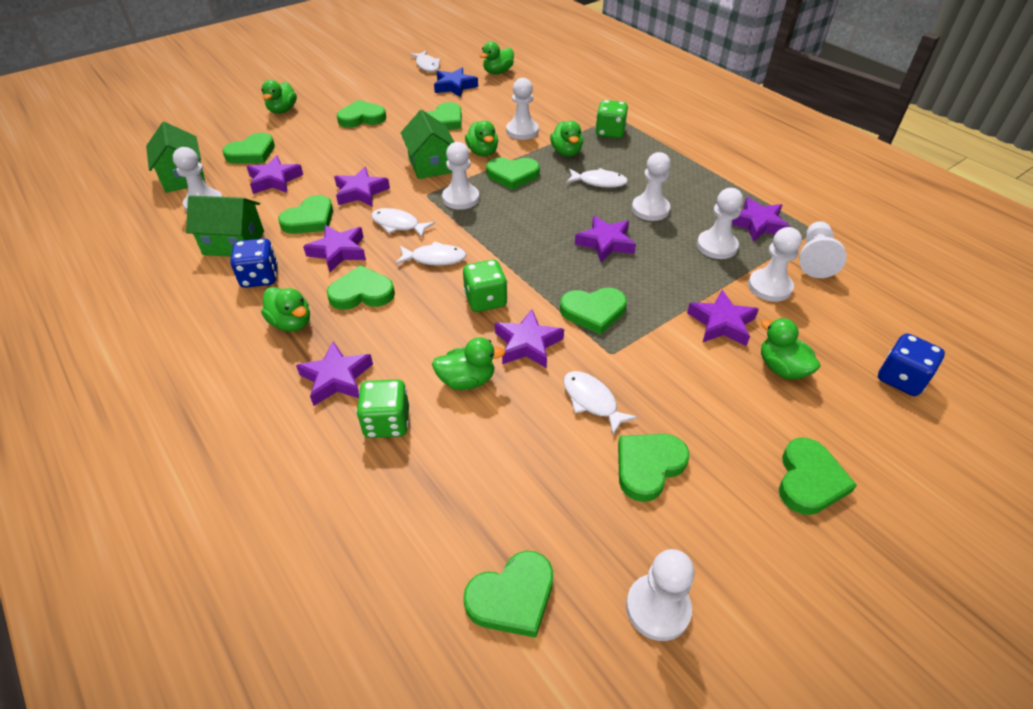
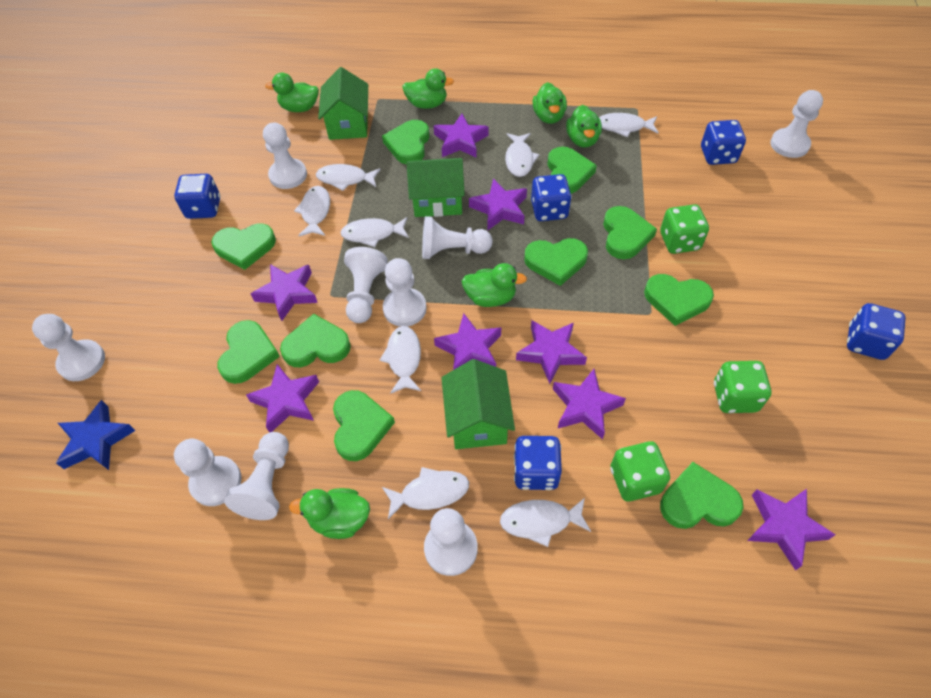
blue dice: [230,238,278,288] [878,333,945,396] = 2 -> [174,174,220,219] [514,436,562,490] [531,174,572,221] [701,120,746,165] [847,303,906,360] = 5
green duck: [261,287,310,332] [262,80,297,114] [432,337,505,390] [465,121,498,156] [479,41,514,74] [550,121,583,156] [761,318,820,380] = 7 -> [265,73,319,112] [289,488,370,539] [402,68,454,109] [462,263,527,307] [533,82,567,124] [566,105,602,148] = 6
white fish: [371,208,435,238] [396,241,466,266] [410,51,440,72] [563,371,638,435] [566,168,628,188] = 5 -> [294,186,330,236] [316,164,381,191] [340,217,409,247] [380,326,421,394] [382,467,469,519] [500,498,591,547] [505,133,539,177] [599,113,659,137] = 8
white pawn: [173,147,222,211] [442,142,479,210] [506,78,539,140] [626,549,695,641] [632,152,671,221] [697,188,743,259] [748,227,802,302] [799,221,847,278] = 8 -> [32,314,105,381] [174,439,242,506] [224,432,289,520] [263,122,307,189] [344,247,388,323] [383,258,427,327] [422,216,492,259] [424,508,478,576] [770,90,823,158] = 9

